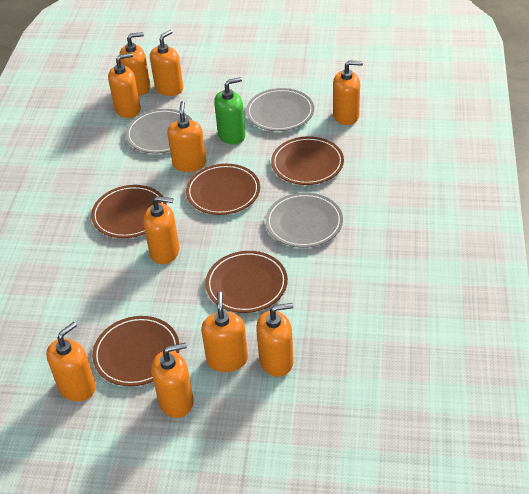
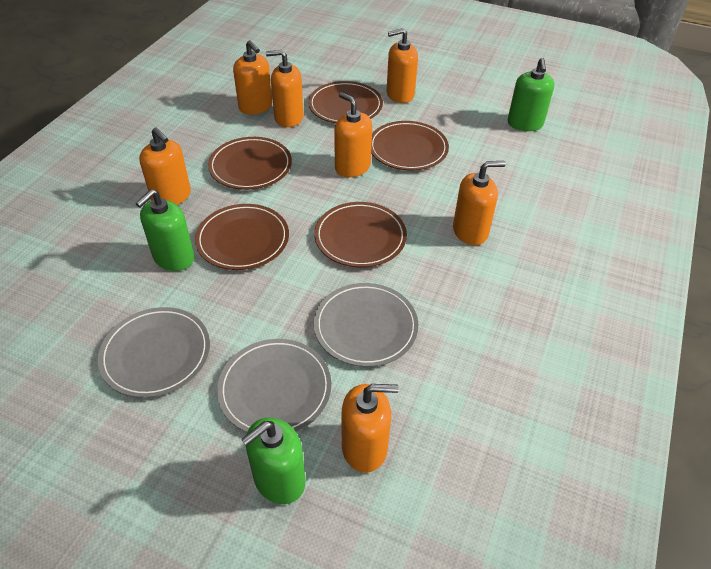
green soap dispenser: [214,77,246,144] = 1 -> [136,189,194,271] [241,417,305,504] [508,58,554,131] = 3
orange soap dispenser: [46,322,96,401] [108,53,141,118] [119,32,150,96] [143,196,179,264] [150,30,183,96] [151,343,194,418] [167,101,206,172] [201,292,248,372] [256,303,294,377] [333,60,363,125] = 10 -> [139,128,191,205] [233,40,272,115] [266,50,303,127] [334,92,372,177] [342,384,399,473] [386,28,418,103] [453,161,506,245] = 7

